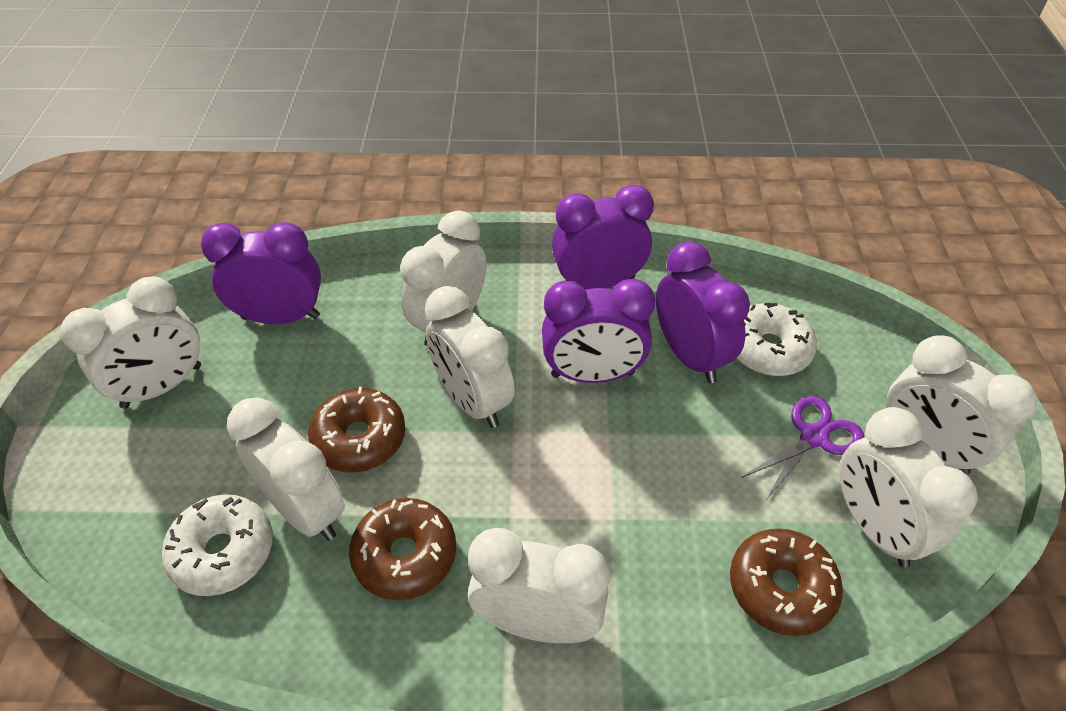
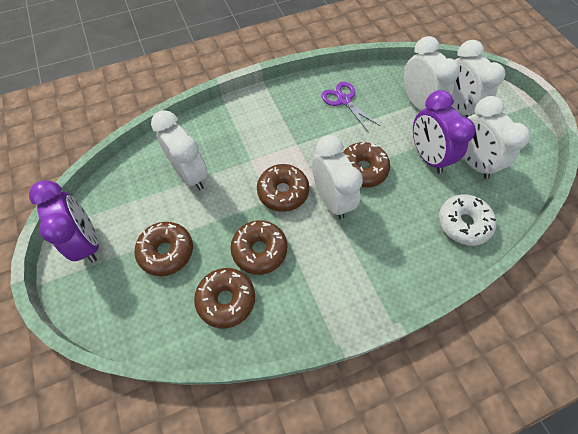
brown donut: [308,387,405,473] [349,498,456,600] [730,528,843,636] = 3 -> [135,222,193,276] [194,268,255,328] [231,220,287,275] [257,164,309,212] [343,142,390,187] = 5
purple clock: [201,222,321,324] [542,279,655,383] [552,185,654,289] [656,242,750,383] = 4 -> [29,180,99,263] [413,90,475,174] = 2
white clock: [60,277,201,409] [227,398,345,541] [400,210,486,347] [425,286,515,428] [468,528,610,643] [839,407,978,567] [886,335,1037,475] = 7 -> [151,110,208,190] [312,135,363,219] [404,36,460,110] [451,40,505,118] [463,96,530,179] = 5
white donut: [162,494,273,596] [737,303,817,376] = 2 -> [439,194,497,246] = 1

